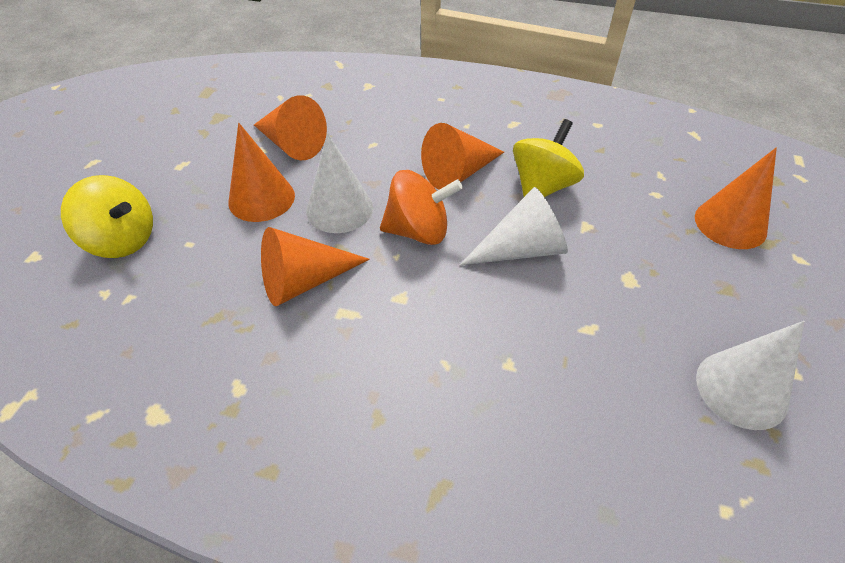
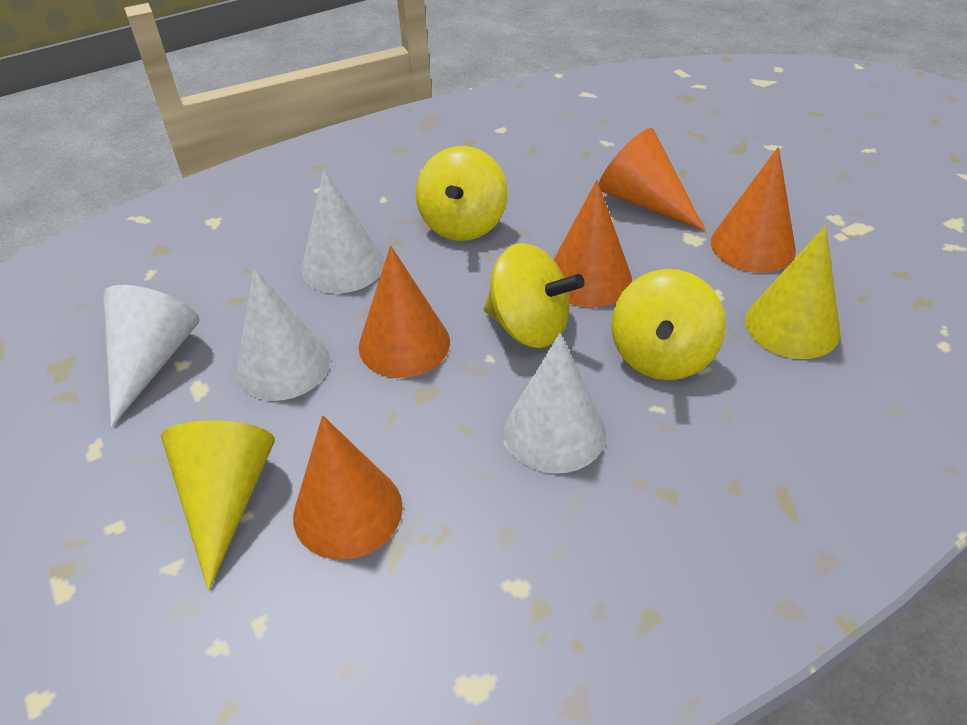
orange spinning top: [380,170,463,245] = 1 -> none = 0
white cone: [306,133,373,233] [460,187,568,265] [696,321,805,430] = 3 -> [103,285,200,427] [236,267,330,401] [302,169,384,294] [504,333,606,474] = 4
yellow cone: none = 0 -> [161,420,275,591] [745,225,840,359] = 2
yellow spinning top: [61,175,153,258] [513,119,584,197] = 2 -> [416,146,508,241] [484,243,585,348] [611,269,726,380] = 3

